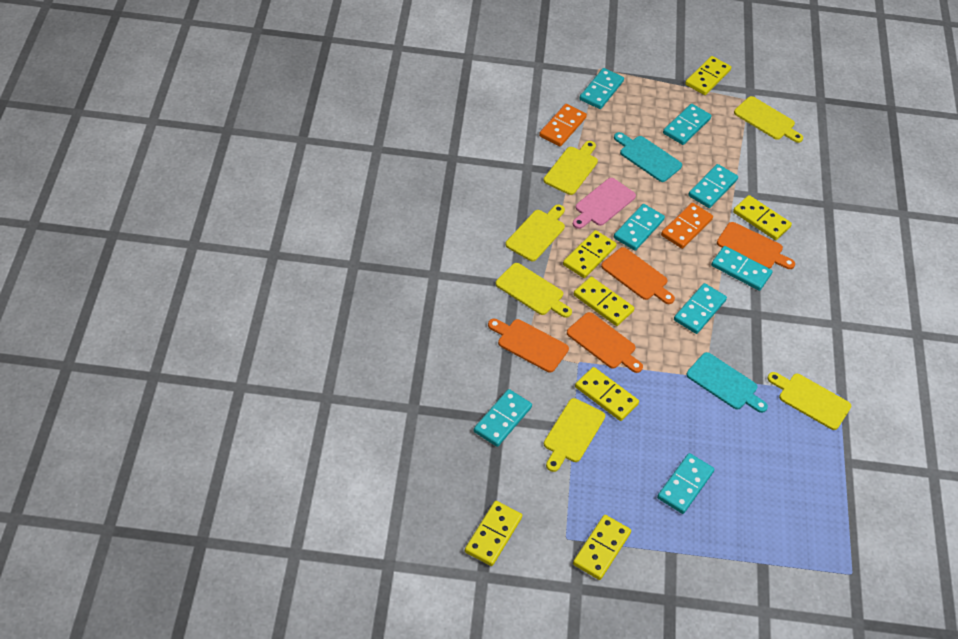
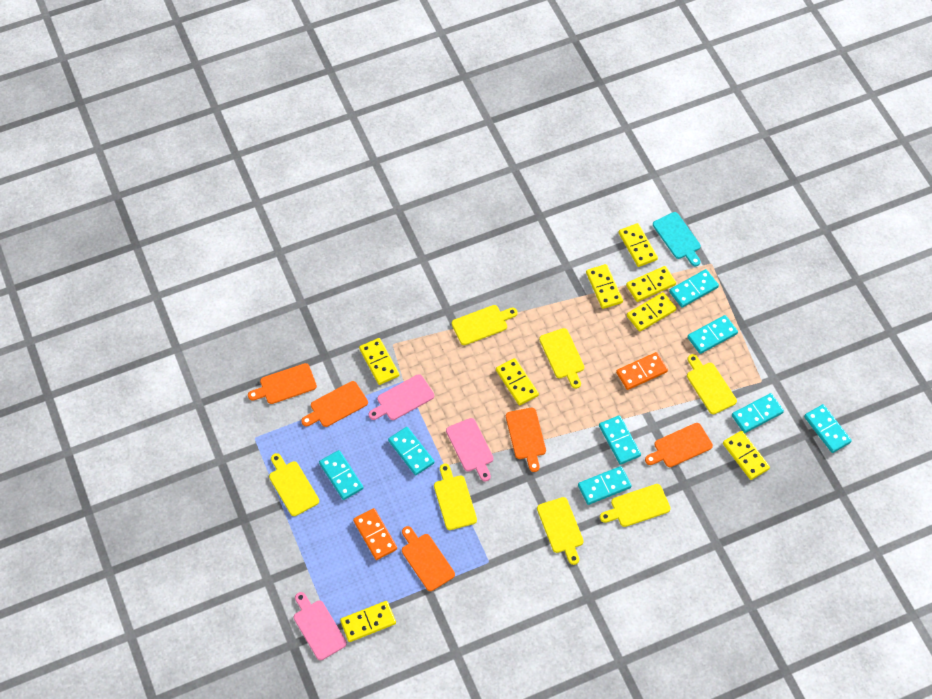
orange cutting board: [488,319,569,372] [567,312,643,373] [601,247,675,304] [717,222,795,269] = 4 -> [248,363,317,404] [301,381,368,427] [402,526,455,591] [506,408,546,472] [645,423,713,467] = 5
pink cutting board: [573,178,636,229] = 1 -> [294,592,347,660] [369,374,434,420] [446,418,494,481] = 3
turquoise cutting board: [614,132,682,182] [686,352,768,413] = 2 -> [653,212,701,266] = 1
yellow cutting board: [496,263,572,318] [505,204,565,261] [544,141,598,195] [544,398,605,472] [734,96,803,143] [767,372,851,430] = 6 -> [269,453,319,516] [434,464,477,530] [452,305,518,345] [537,497,584,565] [539,328,584,389] [600,484,671,527] [687,354,737,414] = 7
yellow domino: [465,501,522,566] [563,230,617,278] [573,515,631,580] [574,277,634,326] [575,367,639,421] [685,56,731,95] [733,195,792,240] = 7 -> [340,601,396,642] [359,338,399,385] [496,358,539,405] [586,264,623,309] [619,223,658,267] [626,266,676,302] [627,292,676,332] [723,431,770,480] = 8

